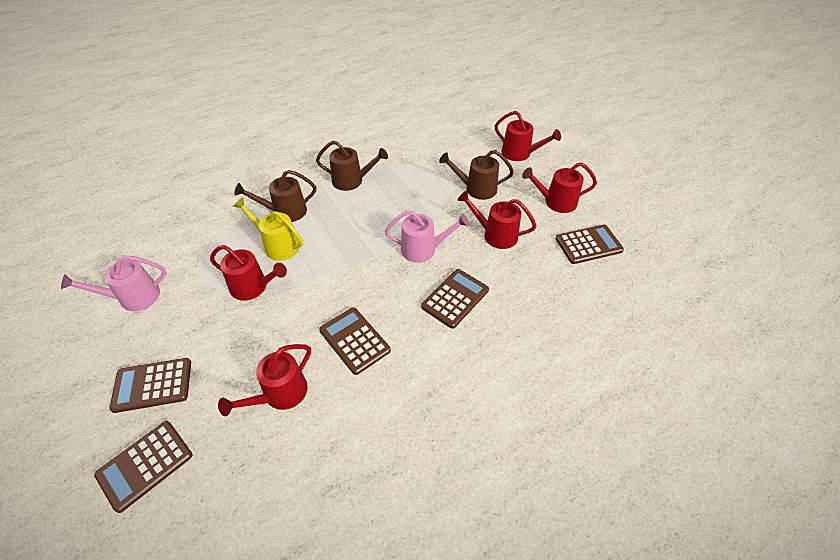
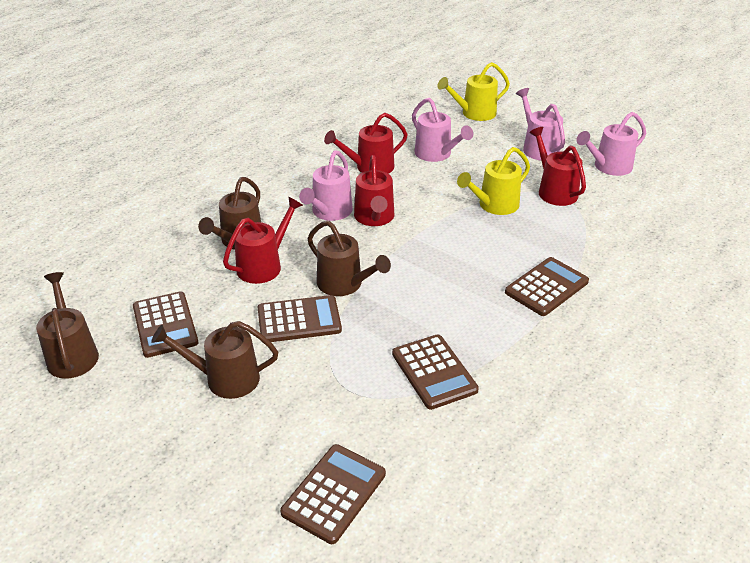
brown watering can: [234,170,316,222] [316,141,388,191] [439,150,514,200] = 3 -> [36,272,99,378] [151,321,278,399] [198,177,261,250] [307,221,391,296] = 4
pink watering can: [61,255,166,311] [385,210,469,262] = 2 -> [299,150,353,221] [412,98,473,162] [516,88,565,160] [576,112,646,176] = 4
red watering can: [210,245,287,301] [218,344,311,416] [458,191,536,249] [495,111,561,161] [522,162,597,213] = 5 -> [223,197,303,284] [324,113,408,174] [354,155,394,226] [529,127,586,206] = 4
yellow watering can: [233,197,303,261] = 1 -> [438,62,510,121] [457,147,530,215] = 2

